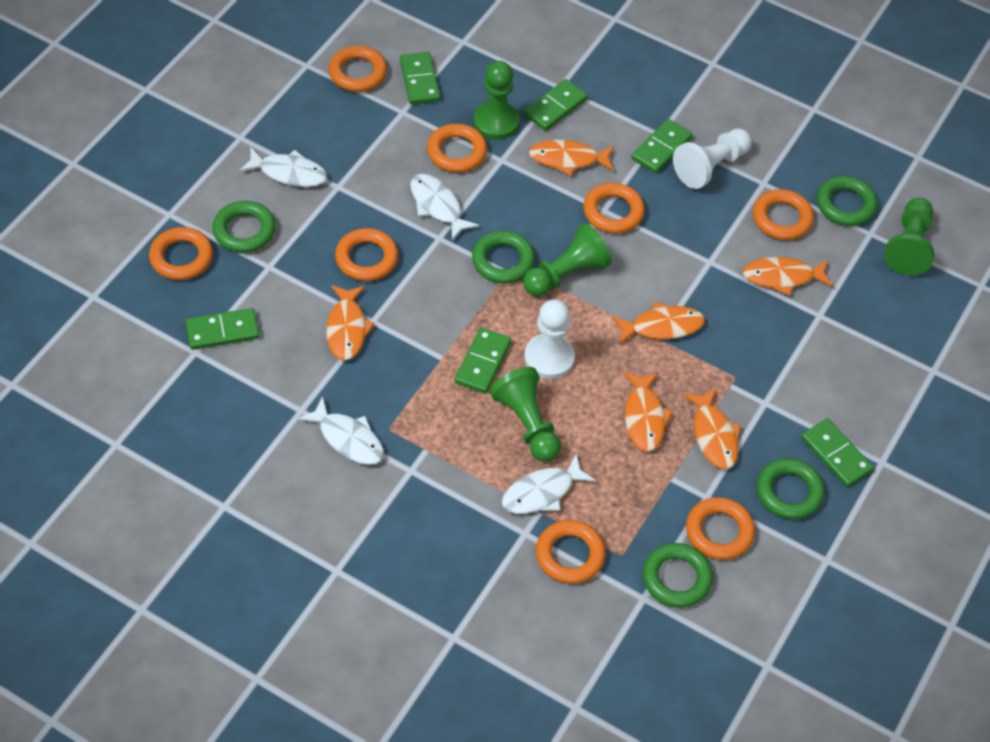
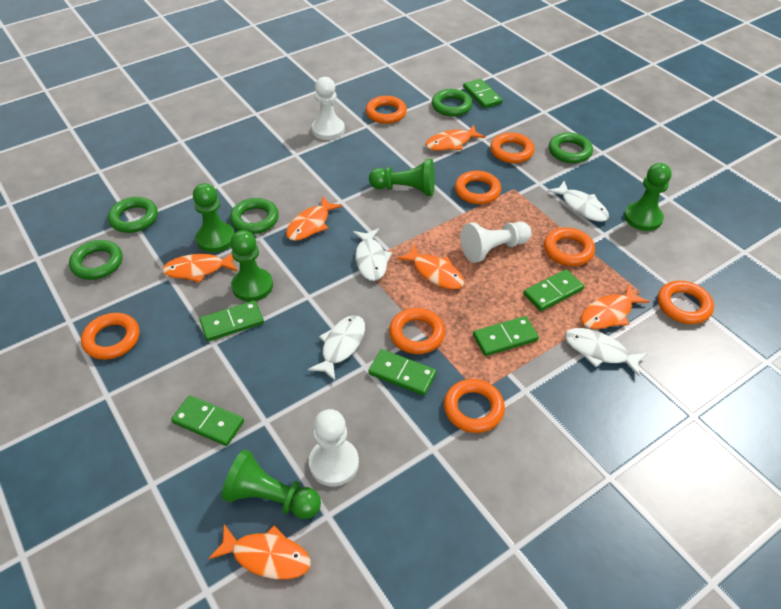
green pawn: [473,61,519,140] [489,367,561,462] [523,223,611,296] [884,198,934,276] = 4 -> [193,183,235,253] [222,450,321,519] [230,230,273,302] [369,159,435,196] [624,163,672,231] = 5
white pawn: [524,300,575,379] [673,128,752,189] = 2 -> [309,409,359,486] [312,77,345,140] [461,221,532,263] = 3

